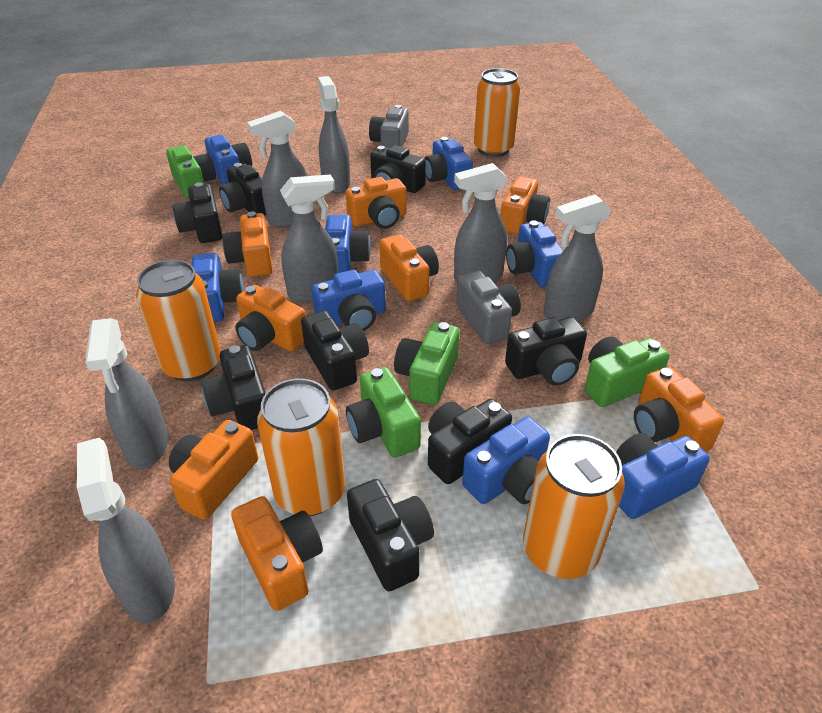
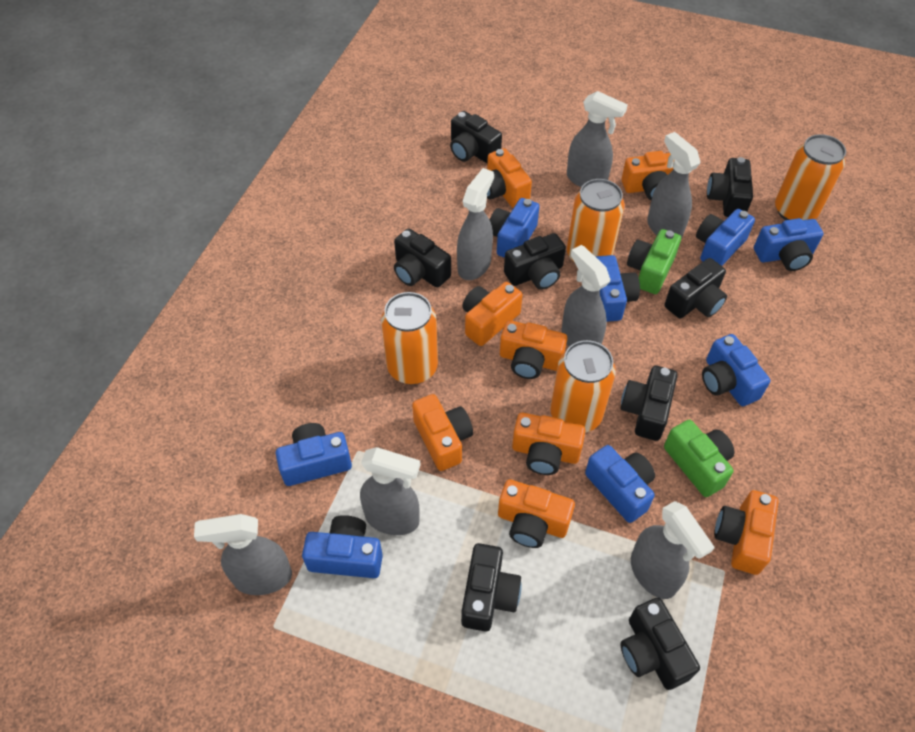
green camera: [166,146,216,198] [346,367,421,458] [394,322,459,405] [585,336,669,407] = 4 -> [627,229,681,294] [664,420,734,497] = 2
grey camera: [369,105,409,148] [456,271,521,344] = 2 -> none = 0

